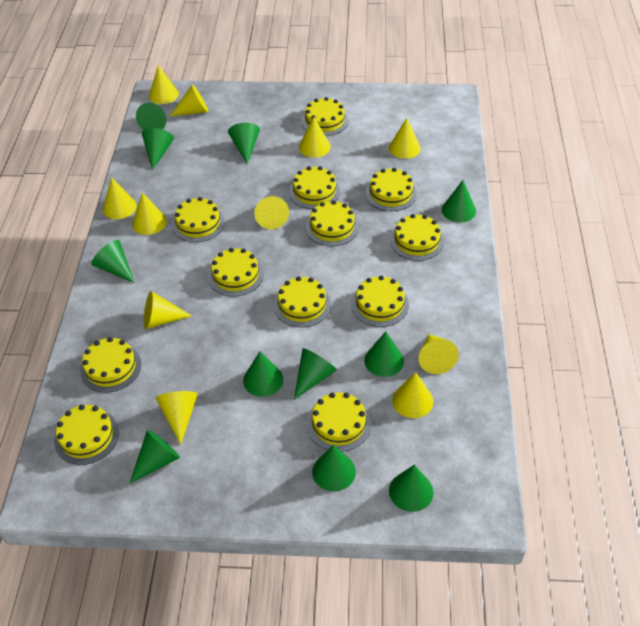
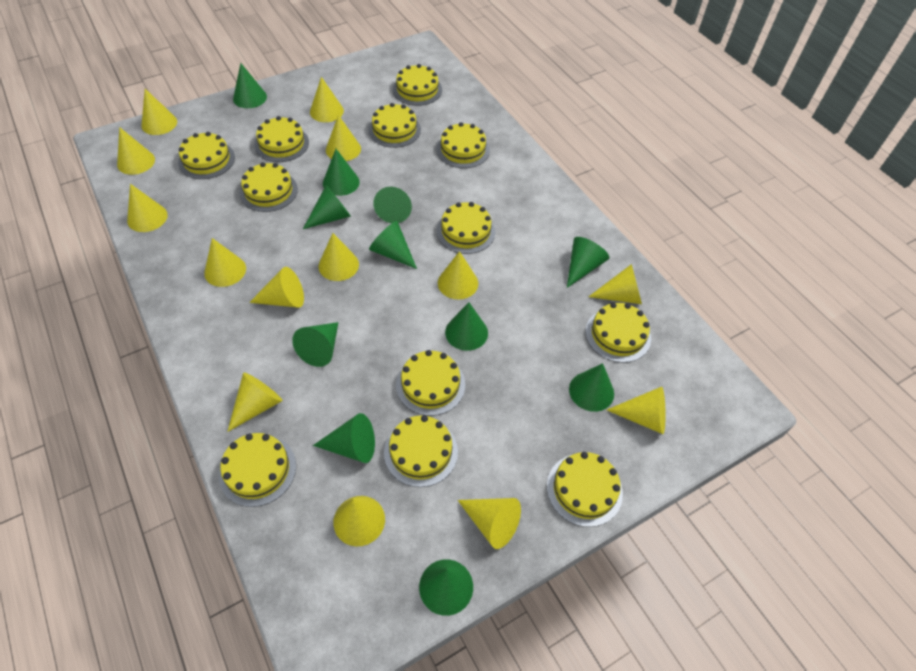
yellow cone: [103,177,137,219] [132,192,167,235] [144,291,192,329] [149,65,179,104] [156,391,198,445] [170,85,208,116] [254,196,289,229] [299,117,331,157] [389,118,421,159] [392,372,434,418] [419,334,459,374] = 11 -> [117,127,155,175] [127,184,168,232] [141,89,177,135] [204,238,246,287] [227,373,282,432] [249,267,304,308] [310,77,344,122] [318,233,359,281] [326,115,361,161] [333,496,385,547] [438,251,478,299] [458,498,521,549] [589,264,642,304] [607,387,666,434] = 14

